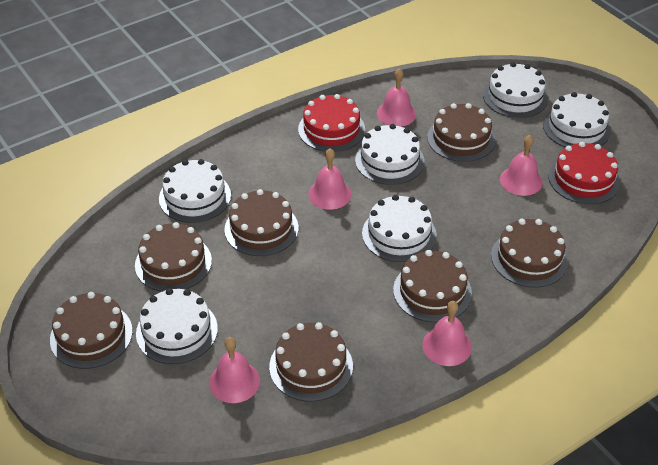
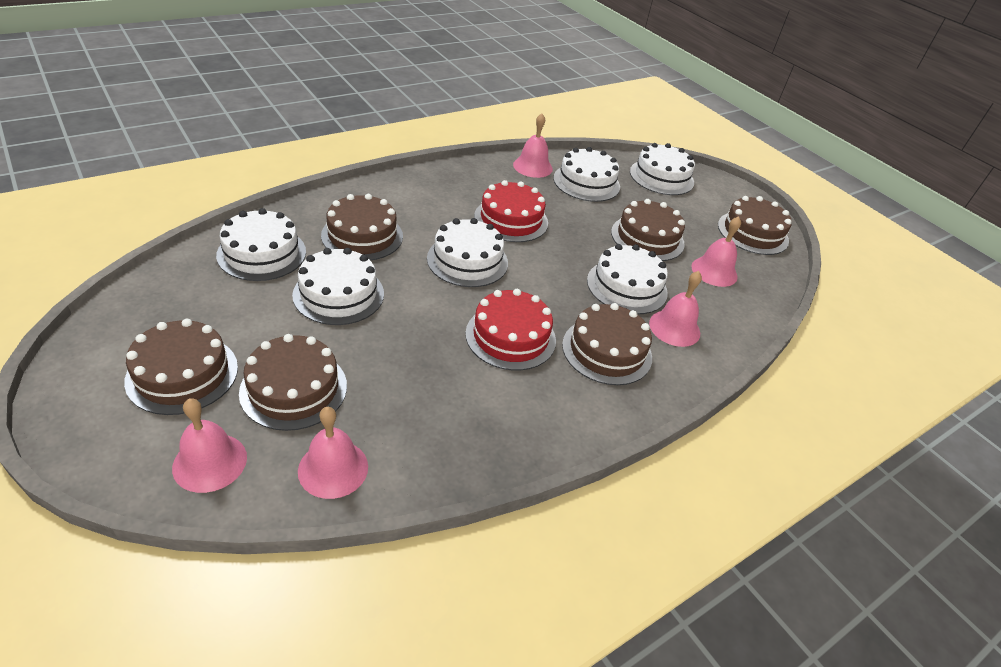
brown cake: [50,292,133,369] [135,222,212,292] [224,189,299,256] [269,322,353,402] [393,250,472,322] [427,103,495,162] [491,219,568,288] = 7 -> [124,319,238,415] [239,334,347,431] [321,194,403,260] [562,303,652,385] [611,199,685,261] [718,196,792,255] = 6

